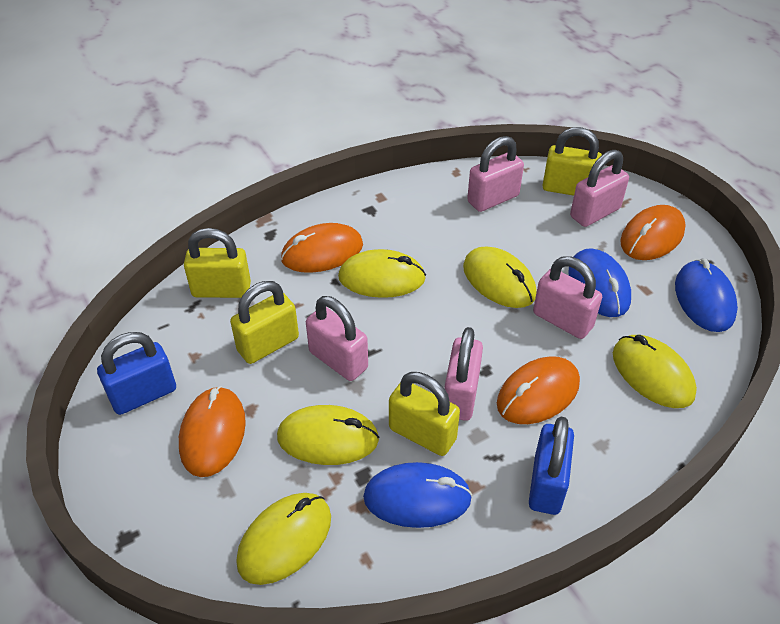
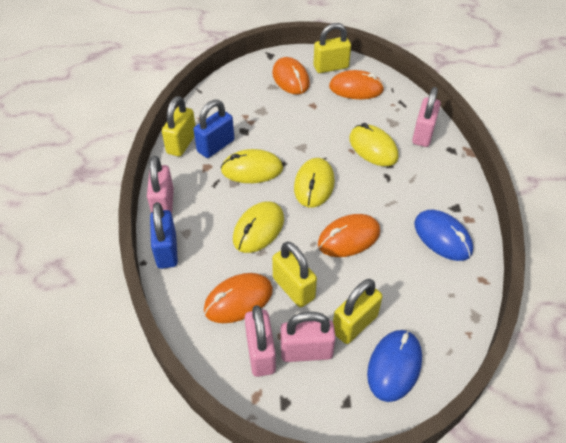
blue mouse: [363,462,472,528] [568,248,631,317] [675,259,738,332] = 3 -> [367,330,422,402] [414,210,473,261] = 2
pink padlock: [306,296,368,381] [444,327,483,421] [467,136,524,212] [533,256,602,339] [570,150,629,227] = 5 -> [147,156,174,214] [245,305,276,377] [280,312,336,362] [412,87,441,147] = 4
yellow mouse: [236,493,331,585] [277,405,379,465] [338,249,426,298] [463,247,537,308] [613,335,697,408] = 5 -> [220,149,283,183] [233,201,284,253] [294,158,335,208] [349,123,399,166] = 4

